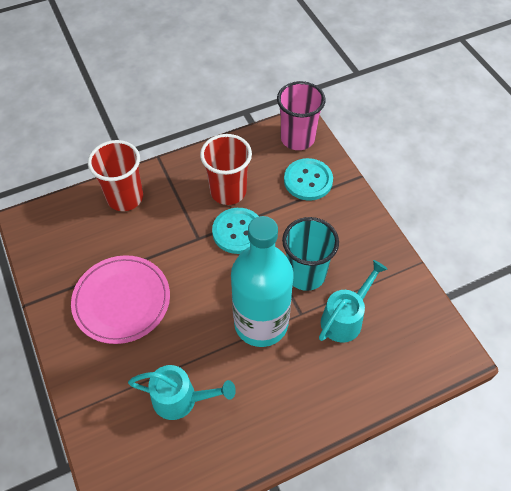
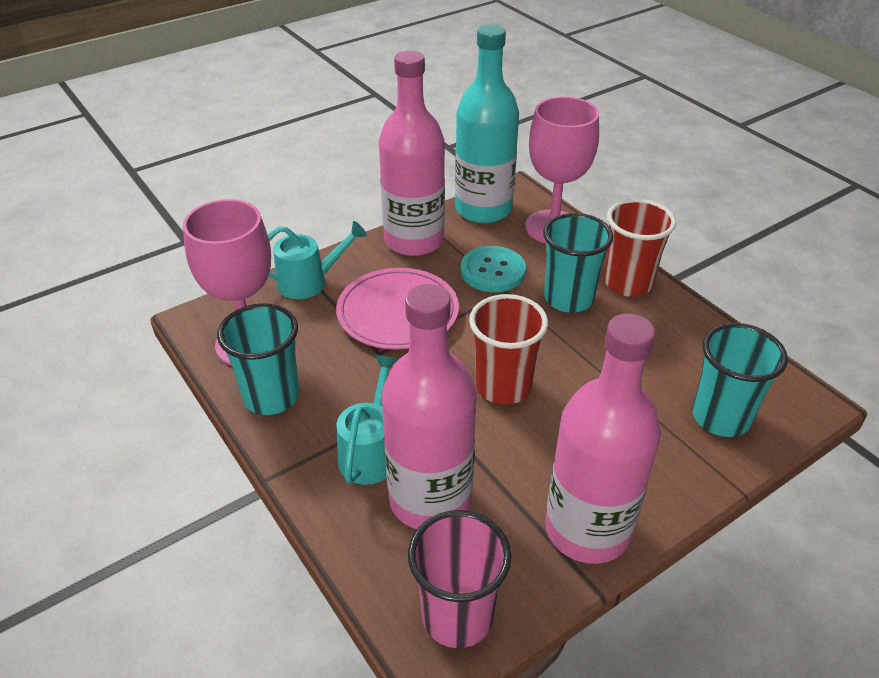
pink bottle: none = 0 -> [379,51,445,256] [381,284,477,529] [545,314,661,564] = 3
pink goblet: none = 0 -> [183,199,271,366] [525,97,599,243] = 2
turquoise button: [212,208,259,254] [284,158,333,201] = 2 -> [461,246,526,292] = 1
turquoise cup: [282,217,339,291] = 1 -> [217,303,299,415] [543,213,614,313] [692,323,788,437] = 3

